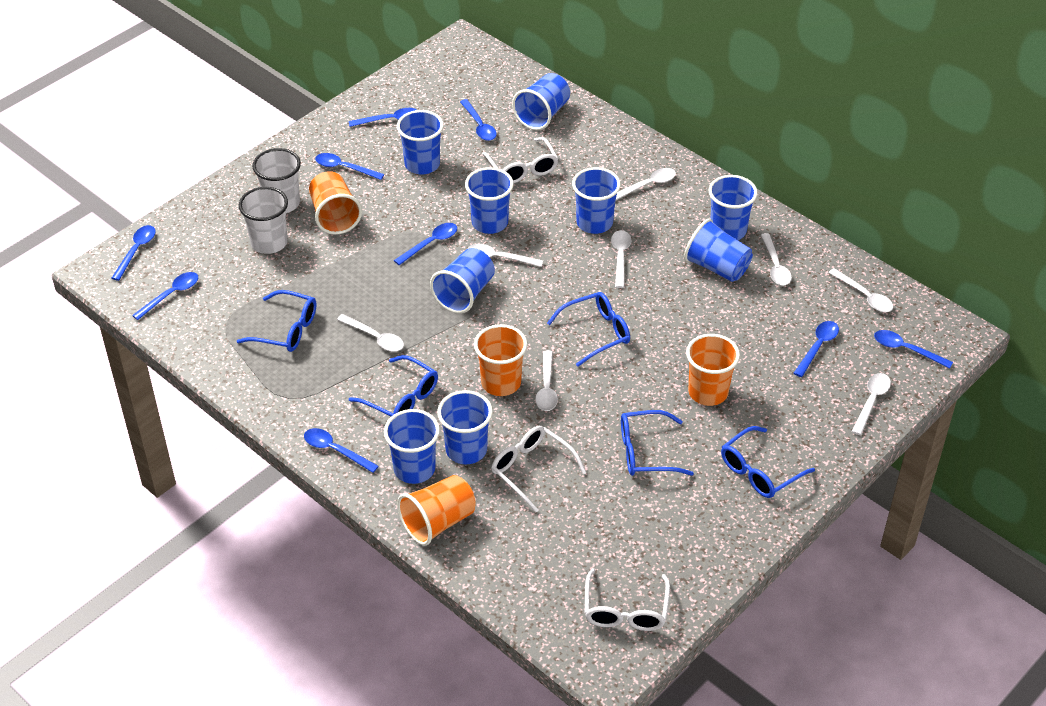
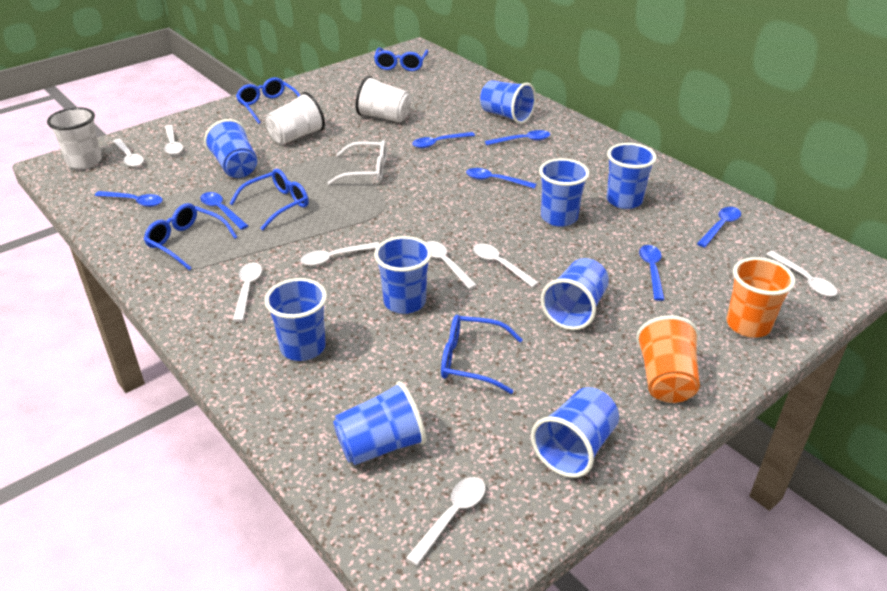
blue spoon: [112,225,156,281] [132,272,198,320] [304,428,379,473] [315,153,384,180] [349,108,417,127] [394,223,457,265] [460,99,497,141] [794,321,839,377] [874,330,953,368] = 9 -> [95,191,163,207] [200,192,248,230] [412,132,475,148] [466,168,537,189] [485,130,550,145] [639,245,665,301] [697,207,741,248] = 7
orange cup: [309,171,362,235] [397,475,476,546] [474,324,527,396] [686,334,740,406] = 4 -> [636,315,700,403] [727,257,795,338] = 2
white cup: [239,187,288,254] [252,148,301,213] = 2 -> [47,107,102,169] [266,92,325,144] [355,76,411,122] = 3
white glasses: [482,137,558,183] [491,426,586,512] [585,568,670,631] = 3 -> [328,140,387,185] = 1

